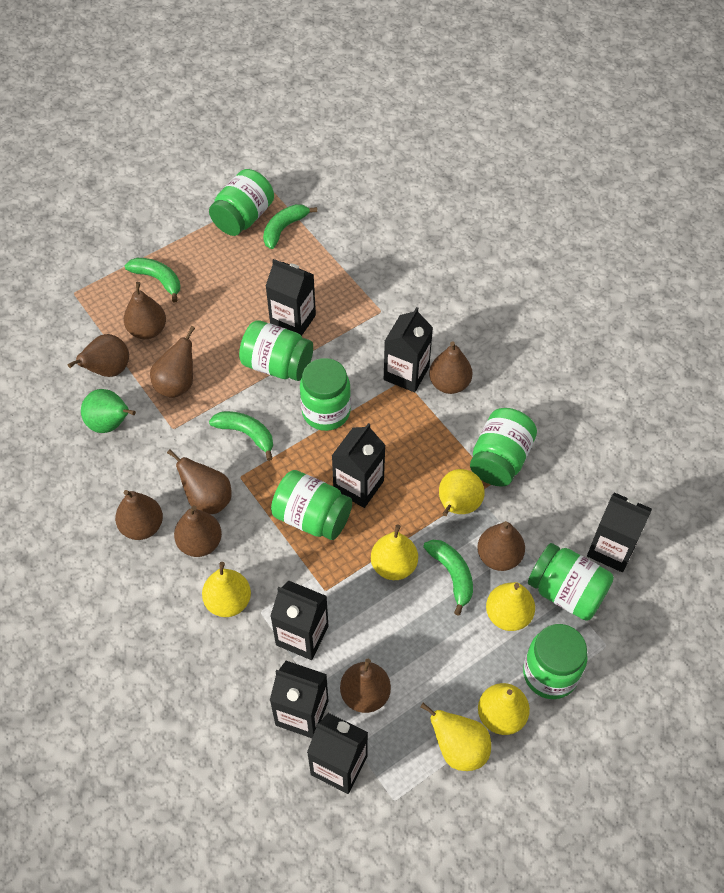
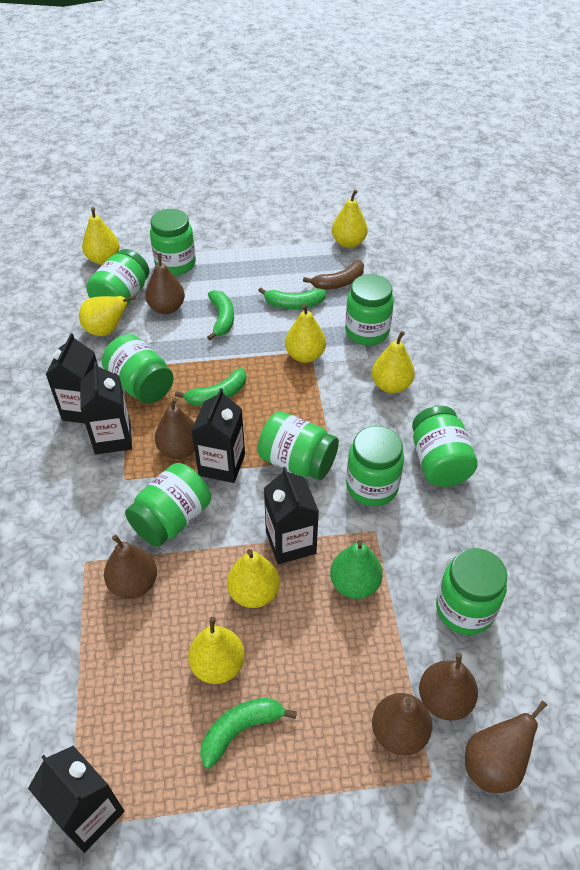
black carton: [266,259,316,336] [270,581,329,660] [270,661,328,738] [307,713,368,794] [332,423,386,508] [384,307,433,392] [587,492,652,572] = 7 -> [28,746,124,853] [46,333,98,423] [80,361,132,455] [191,388,245,483] [264,467,319,564] = 5
brown banana: none = 0 -> [303,261,364,290] = 1
brown pear: [68,334,129,377] [115,490,163,540] [124,282,166,339] [150,326,195,398] [167,449,232,514] [174,505,222,557] [340,659,391,713] [429,341,472,394] [477,521,525,571] = 9 -> [104,535,157,599] [145,253,185,314] [155,398,195,459] [372,693,432,755] [419,653,478,720] [465,701,547,793] = 6
green jar: [209,169,274,236] [239,320,313,381] [271,470,352,540] [300,358,351,431] [470,408,537,487] [523,624,587,699] [528,543,614,621] = 7 -> [86,249,149,307] [102,334,174,404] [125,463,211,547] [150,209,196,276] [258,411,339,480] [345,274,394,345] [346,426,404,506] [412,406,478,487] [436,548,507,635] = 9
yellow pear: [202,562,251,617] [371,524,418,580] [420,703,491,771] [439,469,485,516] [478,683,530,735] [486,582,535,631] = 6 -> [79,296,136,336] [82,207,120,265] [188,617,245,684] [227,549,280,608] [285,304,326,363] [332,190,368,248] [372,331,415,393] = 7

